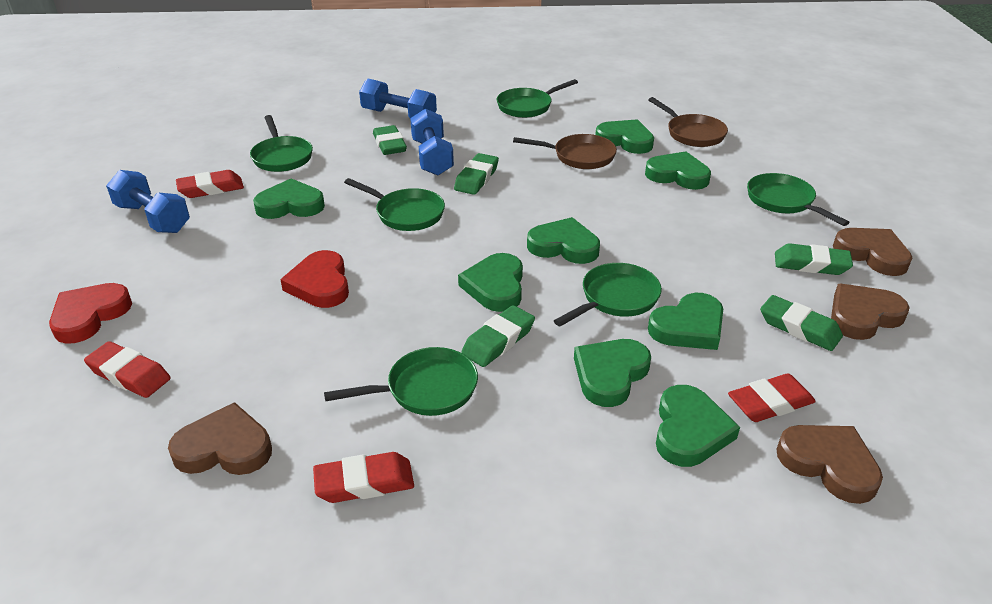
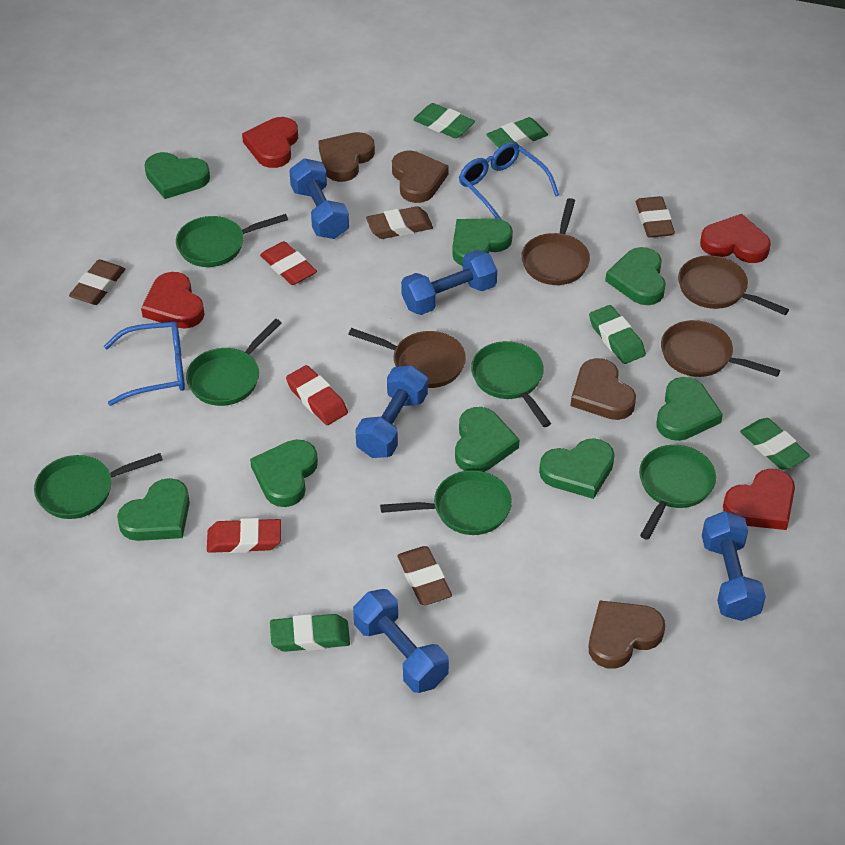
blue dumbbell: [106,170,190,233] [359,79,437,118] [410,109,454,175] = 3 -> [289,158,349,239] [353,589,449,693] [355,365,428,458] [401,250,497,315] [702,511,766,621] = 5
blue glasses: none = 0 -> [104,321,185,406] [459,142,559,220] = 2
brown eraser: none = 0 -> [69,260,125,305] [366,206,433,239] [397,546,452,605] [636,196,675,238] = 4
brown pan: [513,134,617,169] [648,97,728,147] = 2 -> [348,328,466,388] [521,198,590,285] [661,320,780,377] [678,255,789,315] = 4
red eraser: [84,341,170,398] [176,170,244,198] [313,452,414,503] [728,373,816,422] = 4 -> [207,518,281,553] [260,241,317,285] [286,365,348,425] = 3
red heart: [49,283,132,344] [280,250,349,308] = 2 -> [141,272,204,329] [242,117,298,168] [700,214,771,263] [723,469,795,530] = 4

